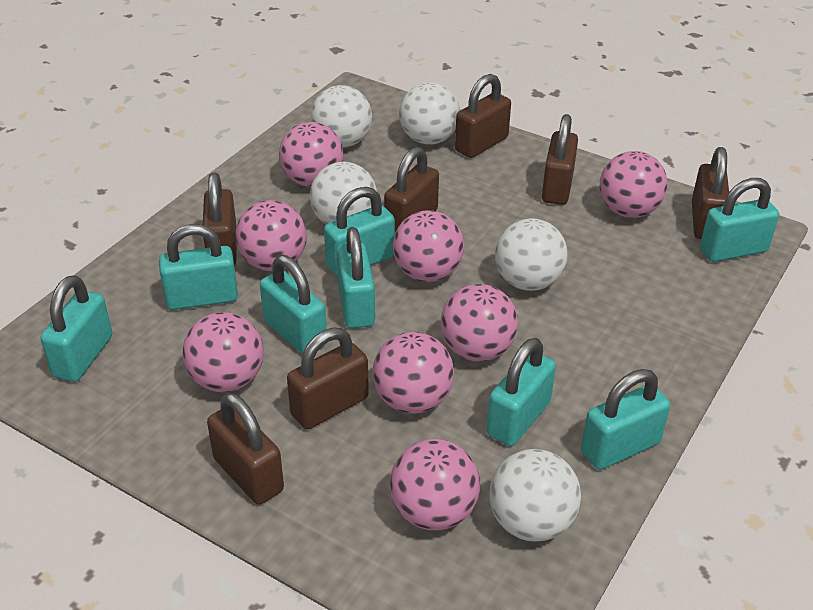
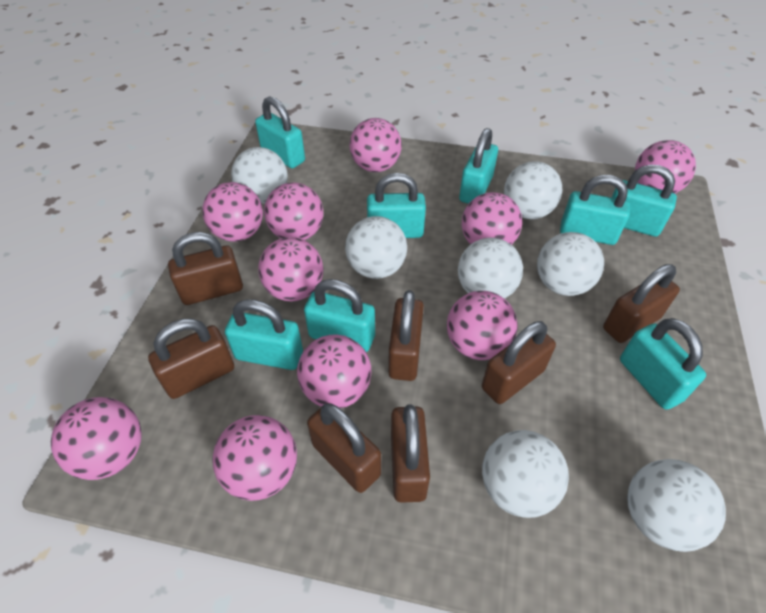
pink ball: [182,312,264,392] [235,200,307,271] [279,122,343,187] [372,332,454,414] [390,439,480,531] [393,210,464,282] [441,284,518,362] [600,151,668,218] = 8 -> [51,397,142,480] [202,182,263,242] [212,415,297,501] [258,237,323,302] [264,182,323,240] [297,334,371,408] [349,118,401,172] [447,291,517,360] [461,192,522,245] [635,140,696,194] = 10
white ball: [310,162,377,224] [311,85,372,147] [399,82,460,145] [489,449,581,542] [495,218,567,291] = 5 -> [231,147,288,204] [345,216,407,279] [458,238,523,299] [482,430,569,518] [504,161,562,219] [537,232,604,296] [627,459,726,552] = 7

